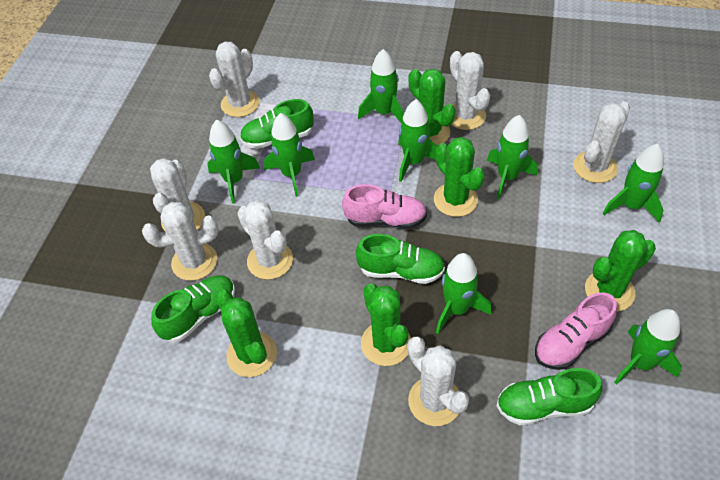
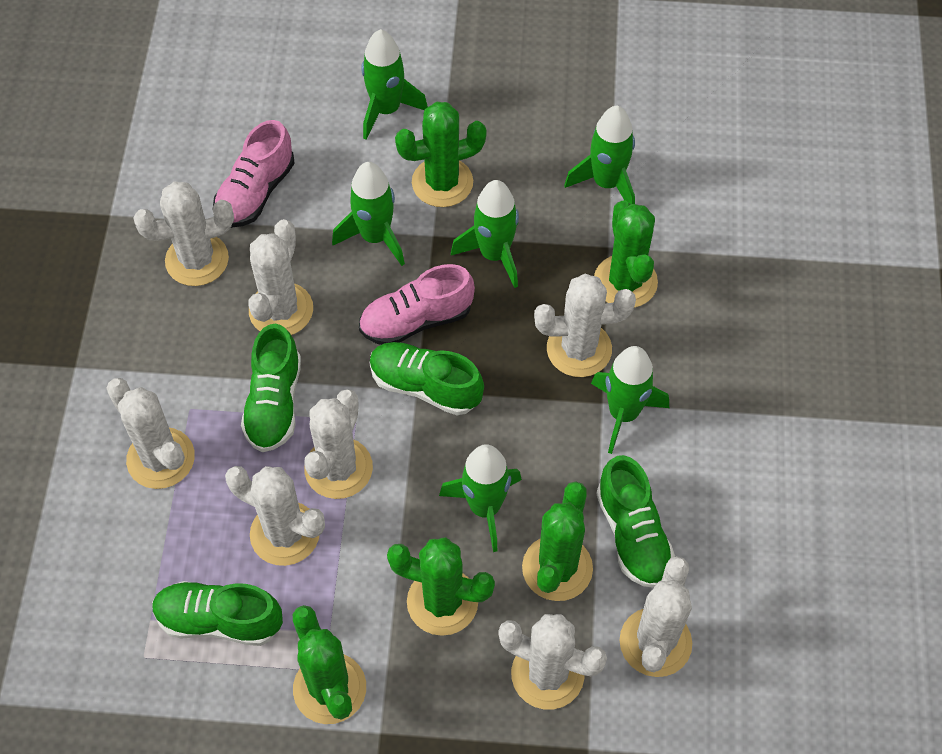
green rocket: [207,120,260,204] [264,113,315,197] [358,49,404,124] [398,99,437,182] [436,253,491,334] [487,115,538,199] [603,144,664,223] [614,309,682,385] = 8 -> [332,162,405,266] [361,29,428,139] [439,444,522,552] [451,180,519,288] [564,105,635,204] [591,346,669,454] = 6
white cactus: [142,202,219,281] [150,158,205,231] [209,42,259,117] [237,200,293,280] [408,337,469,426] [450,51,490,130] [574,101,630,183] = 7 -> [106,378,195,489] [133,182,234,286] [225,466,325,566] [248,219,313,335] [304,389,373,499] [498,614,607,710] [534,274,636,377] [619,556,692,677] = 8

